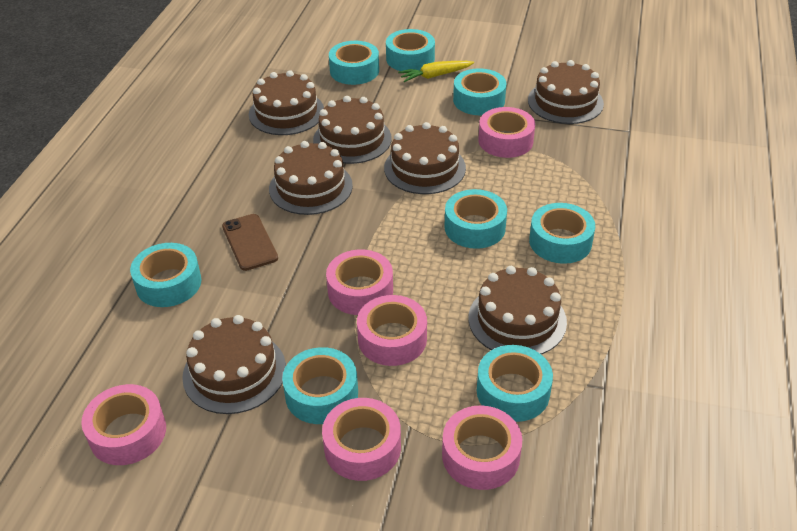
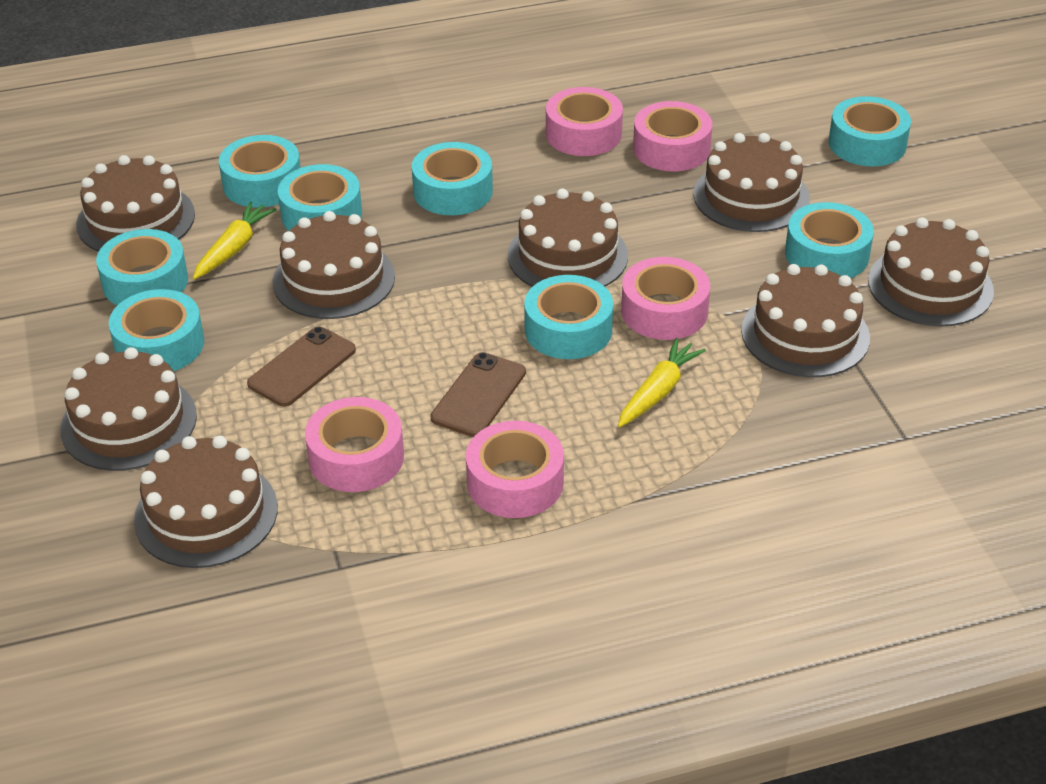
brown cake: [182,315,286,414] [249,70,324,135] [269,141,353,215] [313,96,392,164] [384,122,466,194] [468,266,567,354] [528,60,604,124] = 7 -> [60,347,197,471] [76,155,195,252] [134,436,278,568] [272,211,395,319] [508,189,628,287] [693,133,810,232] [741,264,870,377] [868,217,994,327] = 8
brown phone: [222,214,278,271] = 1 -> [247,326,356,407] [430,352,526,437] = 2
pink tape: [81,384,166,465] [322,398,401,481] [326,250,393,315] [357,295,427,366] [442,406,522,490] [478,107,535,158] = 6 -> [305,397,404,492] [466,421,564,518] [546,87,623,156] [621,257,710,340] [633,101,712,171] = 5
yellow carrot: [398,61,474,82] = 1 -> [193,201,277,280] [618,338,706,427] = 2

